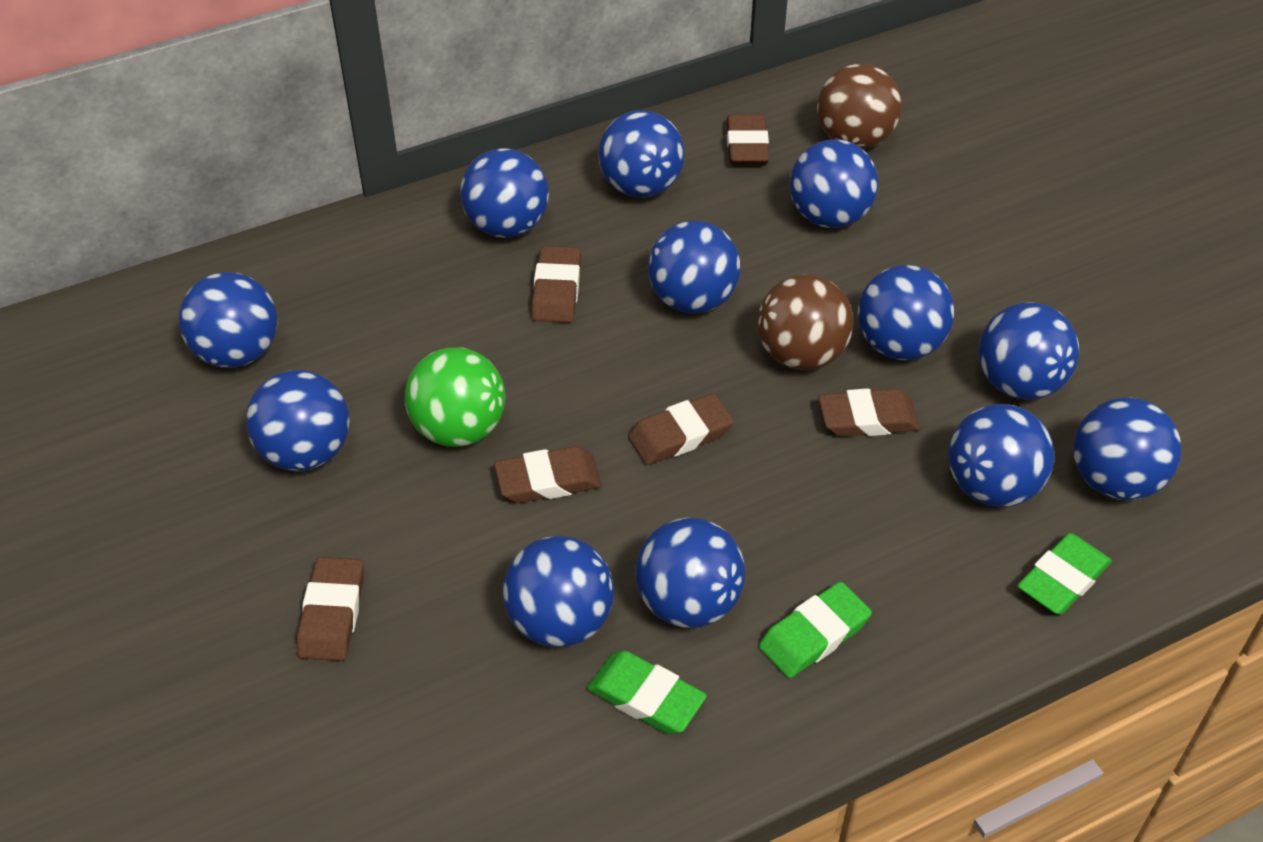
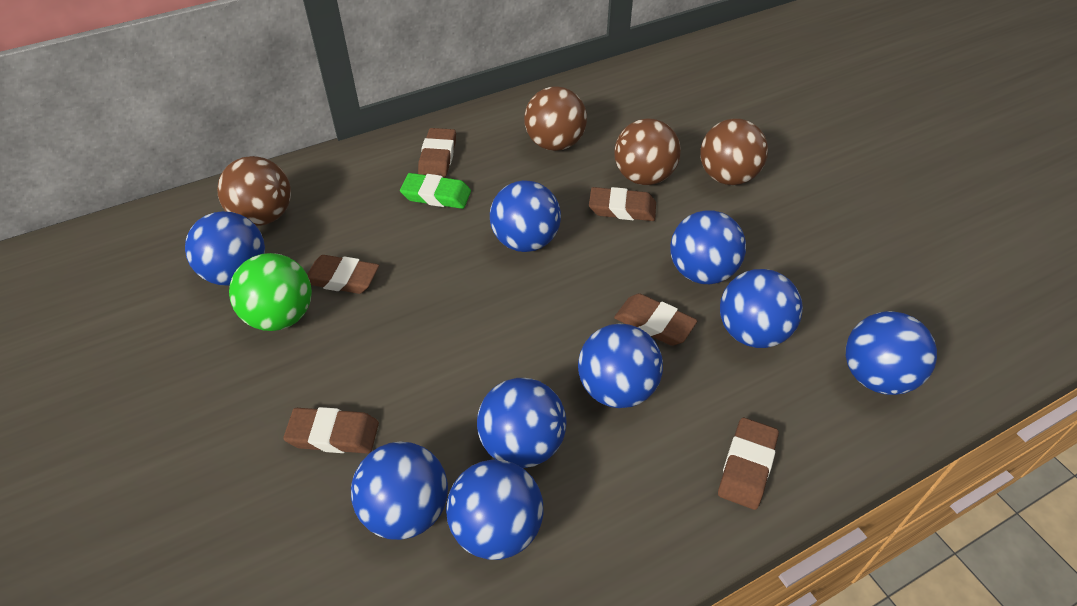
blue ball: [179,272,277,368] [246,370,350,471] [460,148,549,238] [503,536,614,648] [598,110,685,198] [635,517,745,628] [648,221,740,314] [790,139,878,228] [858,265,954,360] [948,404,1055,507] [978,302,1079,400] [1073,397,1182,501] = 12 -> [185,211,265,286] [351,441,448,540] [446,459,544,560] [477,378,567,468] [490,180,561,252] [578,323,663,408] [670,210,746,284] [720,269,803,348] [846,311,937,395] = 9
brown ball: [757,275,854,371] [817,64,902,149] = 2 -> [217,156,291,226] [524,86,587,151] [615,118,681,185] [700,118,768,185] = 4
green eraser: [587,651,707,734] [759,582,872,678] [1017,533,1112,615] = 3 -> [400,173,471,209] = 1

